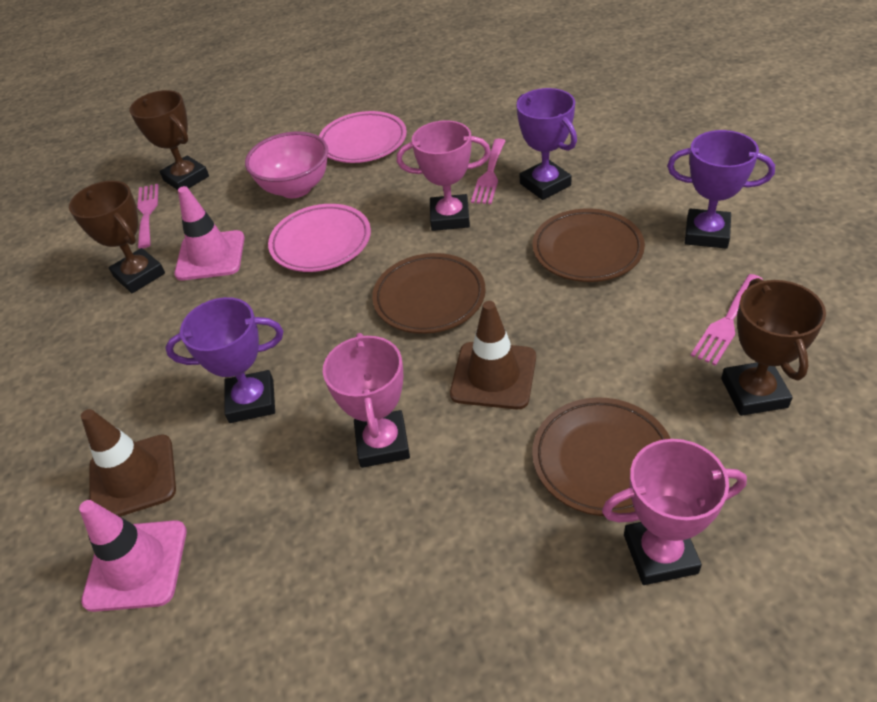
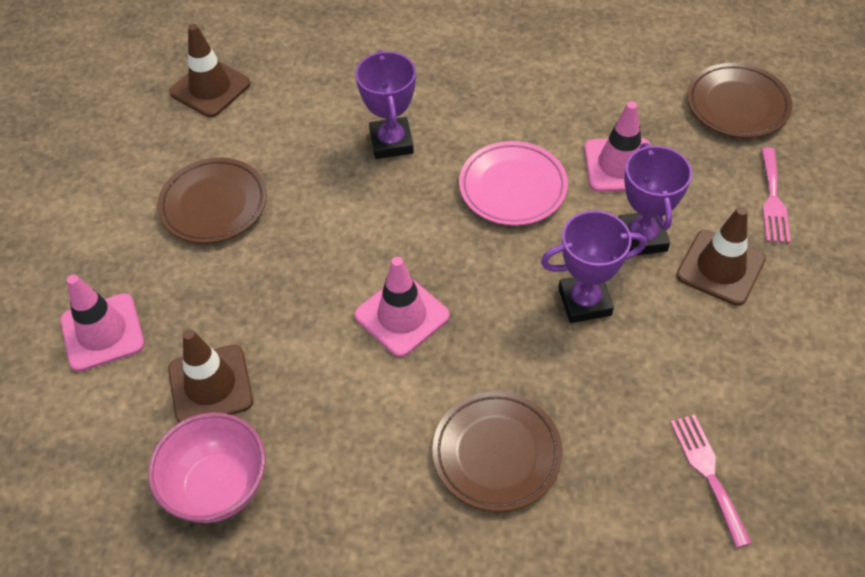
brown traffic cone: [81,409,176,516] [450,301,536,409] = 2 -> [168,329,253,423] [169,24,250,117] [677,206,766,306] = 3
brown trophy: [69,181,165,293] [129,90,209,190] [721,278,826,416] = 3 -> none = 0
pink fork: [137,184,159,249] [471,139,505,204] [691,274,763,366] = 3 -> [670,414,752,548] [761,147,791,243] = 2
pink plate: [268,204,371,272] [319,111,407,163] = 2 -> [459,141,568,226] = 1
pink traffic cone: [79,500,187,612] [174,186,245,280] = 2 -> [60,275,145,372] [354,257,450,357] [584,101,651,192] = 3
pink trophy: [323,333,410,468] [397,120,491,231] [602,439,747,585] = 3 -> none = 0

